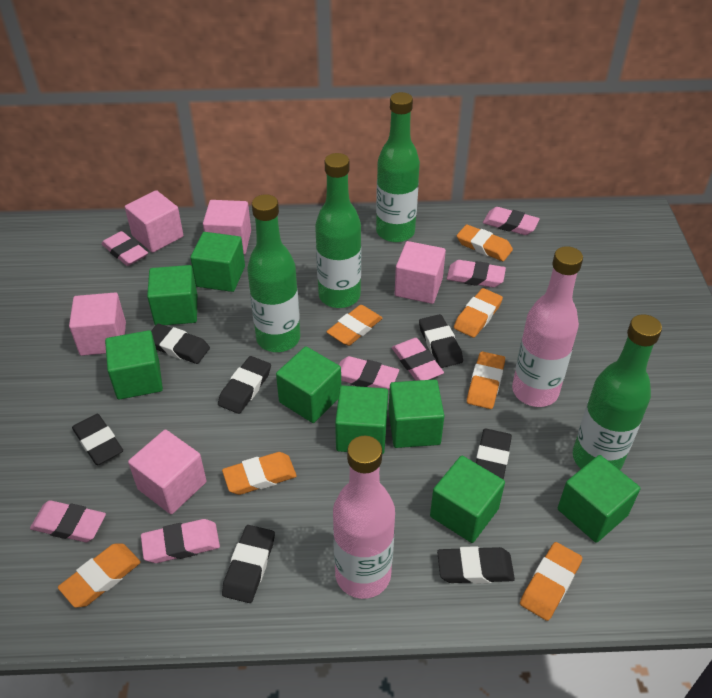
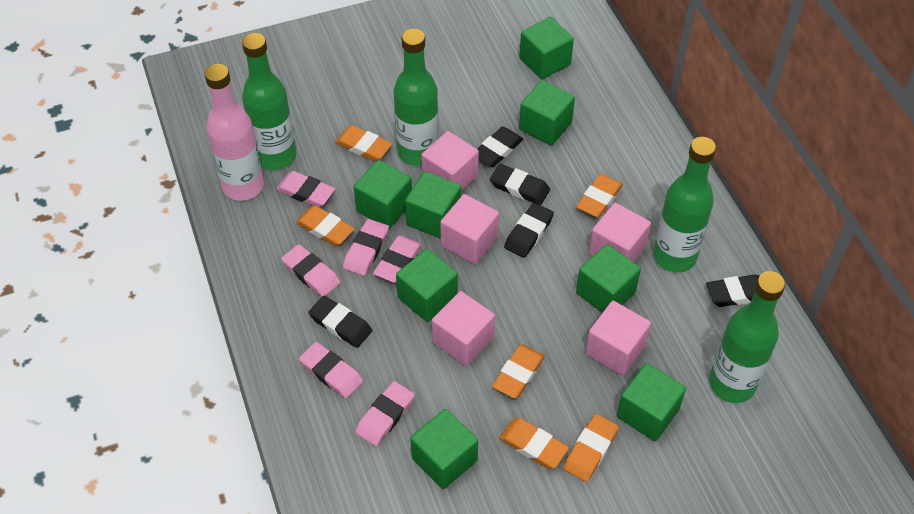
black eraser: [72,414,123,465] [151,324,210,364] [218,356,271,414] [222,525,275,603] [419,314,463,368] [437,546,515,584] [476,429,512,480] = 7 -> [308,296,372,348] [477,127,523,167] [490,164,550,205] [504,203,554,258] [706,274,759,307] = 5
orange eraser: [58,544,141,608] [222,452,297,495] [326,305,383,346] [454,288,503,338] [457,224,513,261] [467,351,505,409] [520,542,582,621] = 7 -> [296,205,355,246] [335,125,392,161] [492,345,545,399] [499,418,569,468] [563,414,619,482] [576,174,623,218] = 6
pink bottle: [333,436,395,599] [512,246,583,407] = 2 -> [205,64,264,201] = 1
pink eraser: [30,500,106,542] [102,231,148,266] [141,519,220,563] [339,356,399,390] [392,338,444,381] [447,260,506,287] [483,207,540,235] = 7 -> [276,171,335,207] [281,244,340,297] [299,342,363,398] [343,219,389,276] [355,381,415,446] [373,236,423,283] = 6

